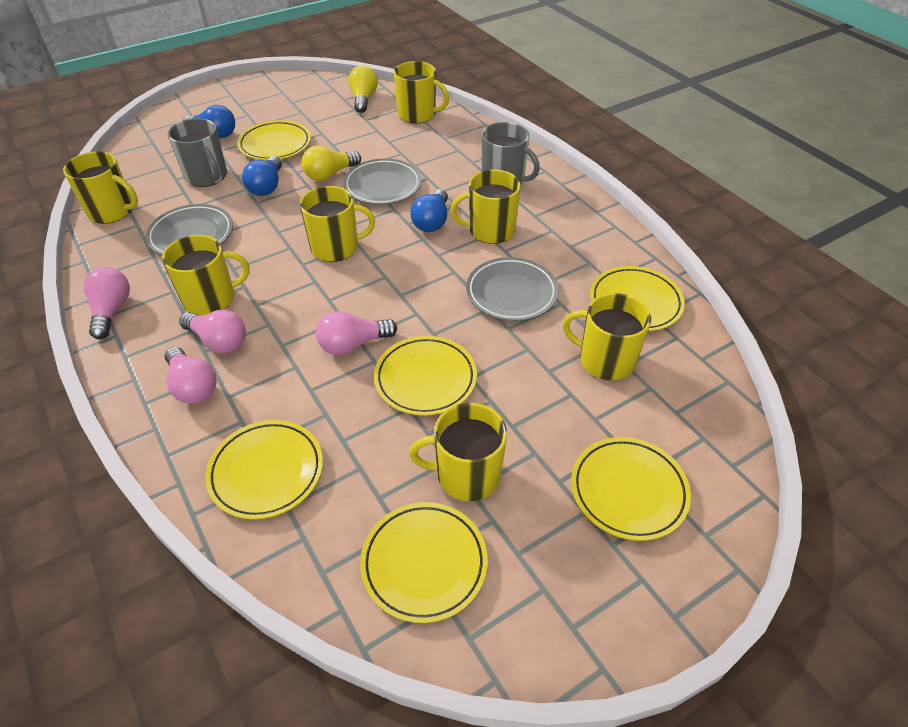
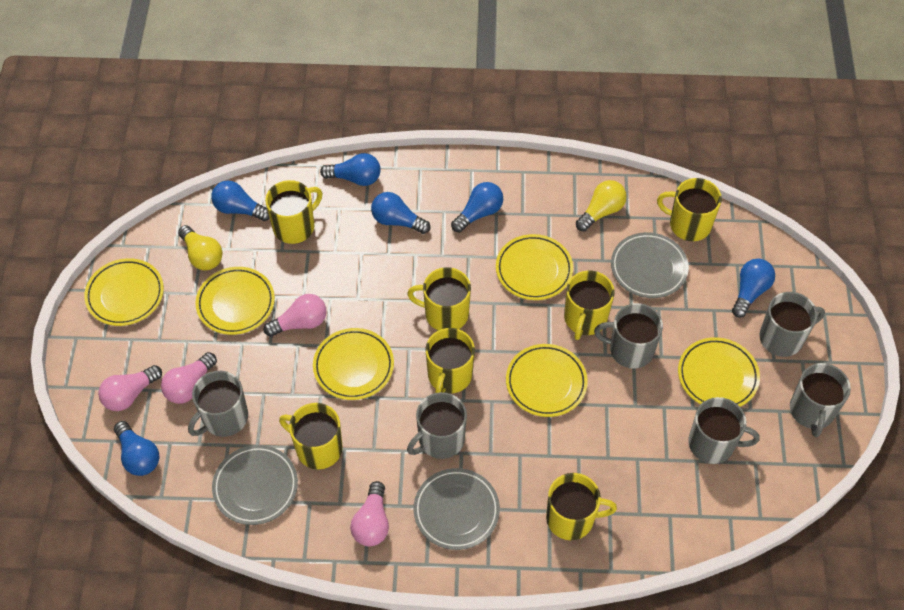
blue light bulb: [183,105,235,138] [242,156,282,196] [410,189,448,232] = 3 -> [114,421,159,476] [211,180,270,221] [320,153,381,186] [371,192,430,234] [451,182,503,232] [732,258,775,318] = 6
grey mug: [168,118,227,187] [482,122,540,184] = 2 -> [188,371,248,437] [407,392,467,459] [594,303,663,369] [688,397,760,464] [759,292,825,357] [790,363,851,437] = 6

